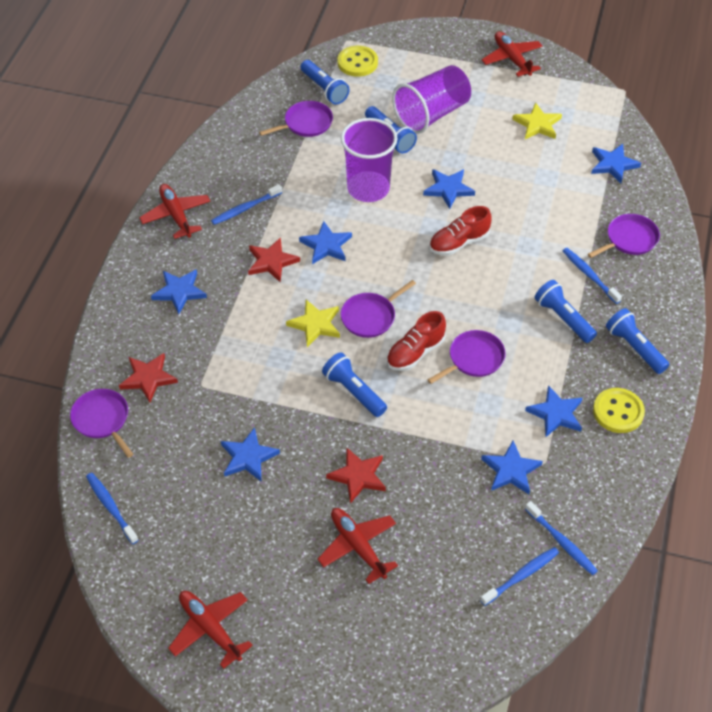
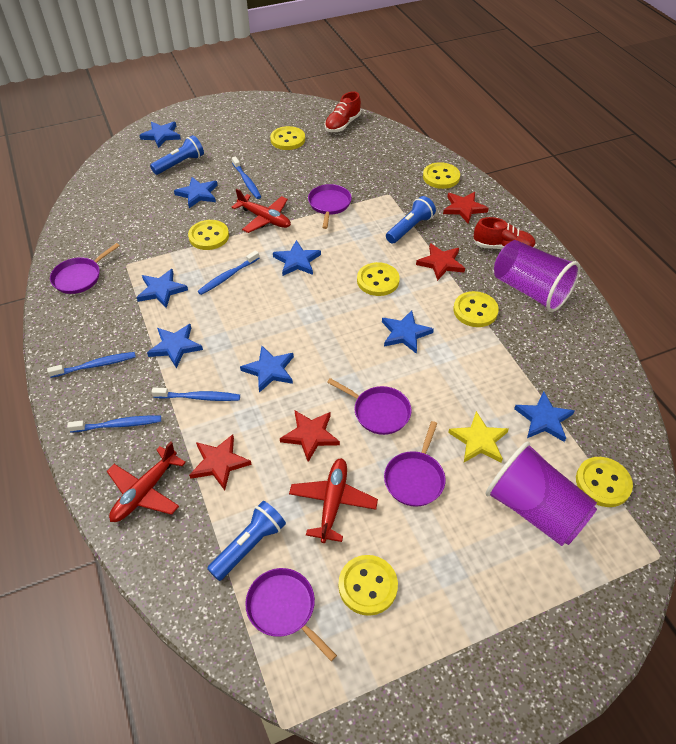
blue flashlight: [301,60,349,104] [322,352,387,417] [365,106,417,153] [534,280,597,343] [606,308,669,374] = 5 -> [150,135,204,175] [207,501,286,581] [386,196,436,244] = 3
blue star: [151,269,207,314] [221,427,280,481] [299,221,352,264] [423,169,475,209] [481,441,543,494] [525,385,582,437] [591,144,641,183] = 7 -> [136,269,188,308] [139,122,181,148] [147,324,203,368] [174,177,218,208] [240,346,294,393] [273,240,321,276] [382,310,434,354] [514,391,575,442] = 8
red plane: [139,184,211,239] [168,591,253,669] [317,508,398,584] [482,31,543,77] = 4 -> [107,442,186,522] [231,188,291,233] [289,458,378,543] = 3
red star: [119,353,178,402] [248,237,300,282] [326,448,386,504] = 3 -> [189,434,252,490] [280,411,340,462] [416,243,465,281] [443,192,489,223] = 4
yellow button: [338,46,378,77] [593,388,645,433] = 2 -> [188,220,229,250] [270,126,305,150] [339,555,398,616] [357,262,400,296] [423,162,460,189] [453,291,499,327] [576,457,633,507] = 7
yellow star: [286,300,340,347] [512,102,562,139] = 2 -> [448,411,509,462] = 1

